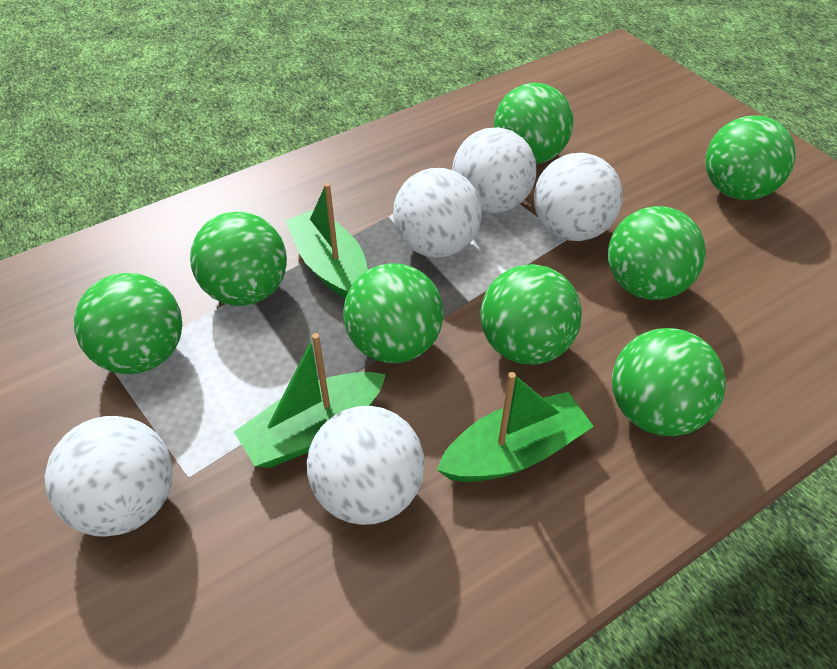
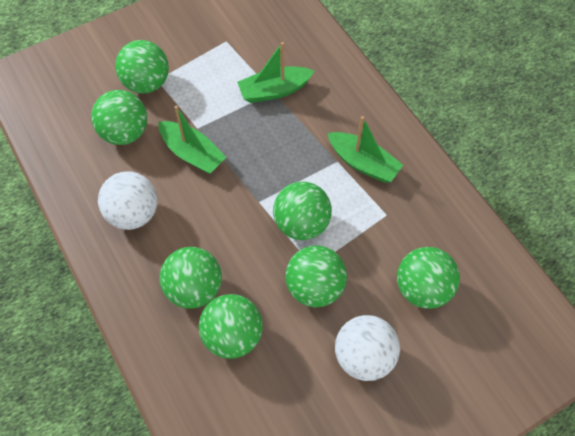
green ball: [74,273,182,374] [190,212,287,306] [343,263,443,363] [480,264,582,365] [494,83,573,164] [608,206,706,300] [612,328,726,436] [706,115,796,200] = 8 -> [91,90,147,145] [115,40,169,94] [160,247,222,309] [199,294,263,359] [273,182,332,240] [285,246,347,307] [397,247,460,309] = 7
white ball: [45,416,173,537] [307,406,425,525] [393,168,482,258] [452,127,536,213] [534,153,623,241] = 5 -> [98,171,157,230] [335,315,400,381] = 2

